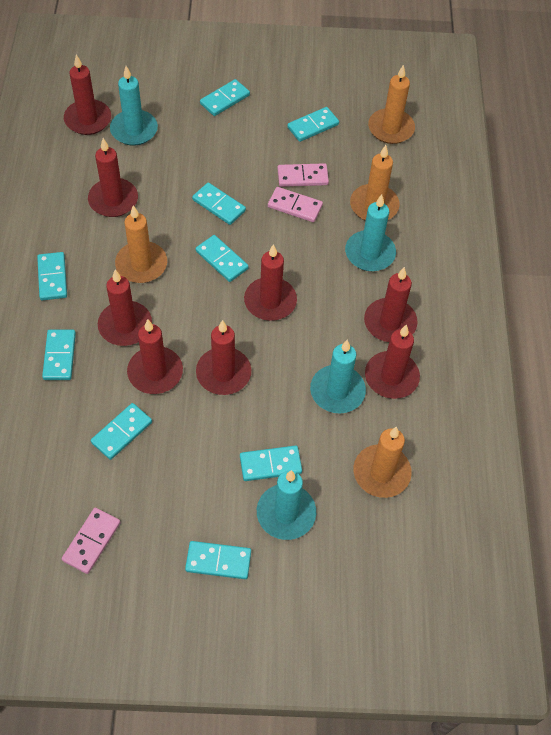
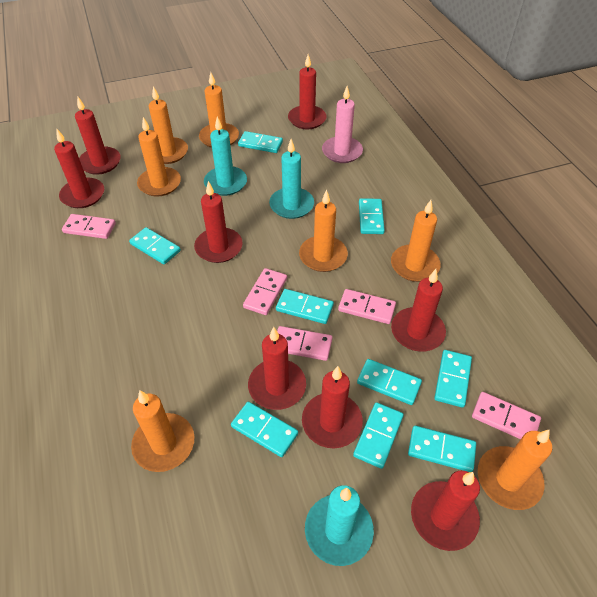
orange candle: [115,205,167,283] [350,145,399,221] [353,427,412,498] [368,64,415,144] = 4 -> [131,390,194,472] [137,117,181,197] [149,86,188,164] [199,72,239,148] [299,190,348,272] [391,200,441,282] [478,430,552,510] = 7
pink candle: none = 0 -> [322,86,363,163] = 1
pink domino: [62,508,121,574] [268,187,323,222] [278,163,329,187] = 3 -> [62,214,116,239] [243,268,287,315] [277,326,332,361] [338,289,396,324] [472,392,541,439] = 5
turquoise candle: [110,66,158,146] [257,470,316,540] [310,340,366,413] [345,194,396,271] = 4 -> [204,117,247,196] [269,139,314,219] [305,485,374,566] = 3

